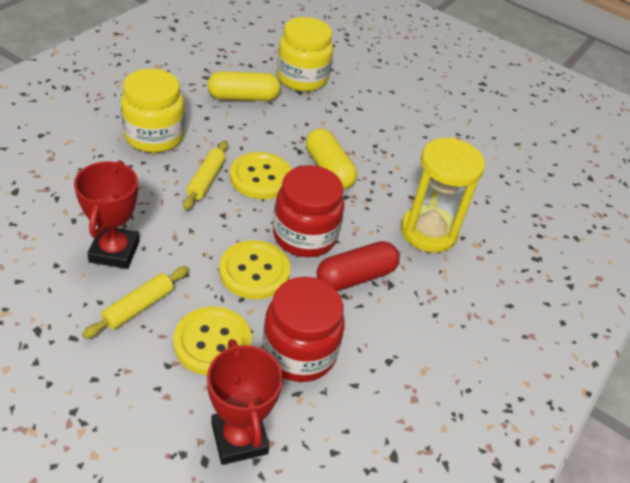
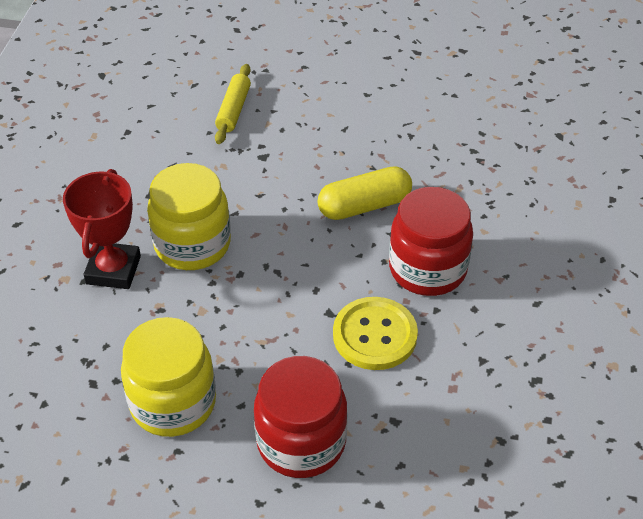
red capsule: [317,241,400,291] = 1 -> none = 0
red trophy: [74,160,140,269] [207,339,283,465] = 2 -> [63,169,141,289] = 1
yellow button: [173,306,252,375] [219,240,290,299] [230,152,292,199] = 3 -> [333,297,418,370] = 1
yellow capsule: [207,71,280,101] [306,128,357,189] = 2 -> [318,166,412,220] = 1
yellow hourglass: [401,138,485,253] = 1 -> none = 0
yellow rolling pin: [82,266,189,339] [183,141,228,210] = 2 -> [215,64,251,144] = 1

